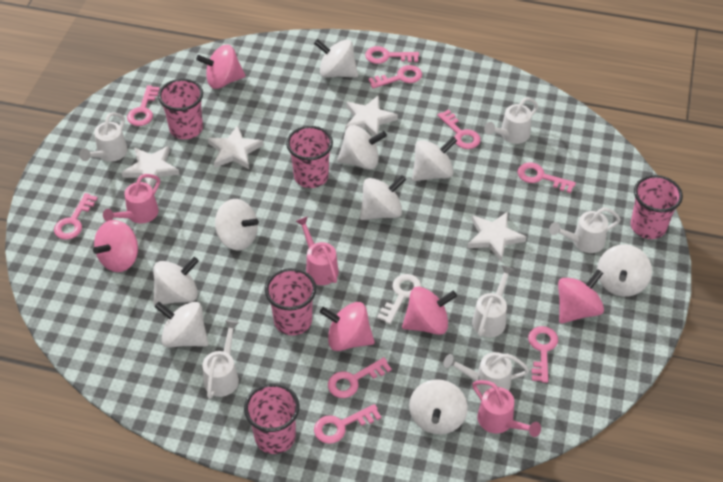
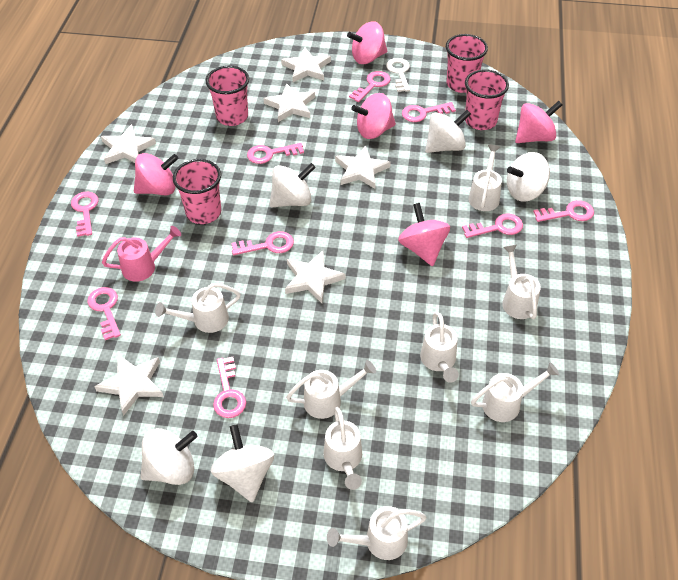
pink cup: [158,79,203,139] [244,383,300,454] [265,268,316,335] [286,126,333,188] [631,175,683,239] = 5 -> [173,159,221,224] [206,66,249,126] [446,34,488,93] [465,69,509,130] = 4
pink watering can: [103,174,160,223] [296,216,339,285] [472,380,541,437] = 3 -> [102,226,181,282] = 1
white spinning top: [153,257,199,305] [154,302,209,348] [215,199,259,250] [314,39,358,78] [337,125,387,169] [360,175,406,220] [409,379,468,434] [412,137,457,181] [597,245,652,297] = 9 -> [140,428,197,485] [211,424,274,503] [269,163,316,207] [425,110,471,153] [507,152,550,202] = 5
white star: [122,146,180,188] [208,125,263,169] [345,96,398,136] [468,212,526,261] = 4 -> [94,354,164,416] [101,124,156,164] [264,83,315,122] [281,47,331,82] [285,251,345,303] [335,145,391,189] = 6
white watering can: [79,112,128,162] [203,320,239,399] [443,352,529,395] [472,265,515,337] [484,97,538,144] [549,207,621,253] = 6 -> [155,283,241,333] [286,360,376,419] [324,407,362,490] [327,506,427,560] [420,312,459,383] [468,145,502,211] [471,362,559,422] [502,245,541,319] = 8

